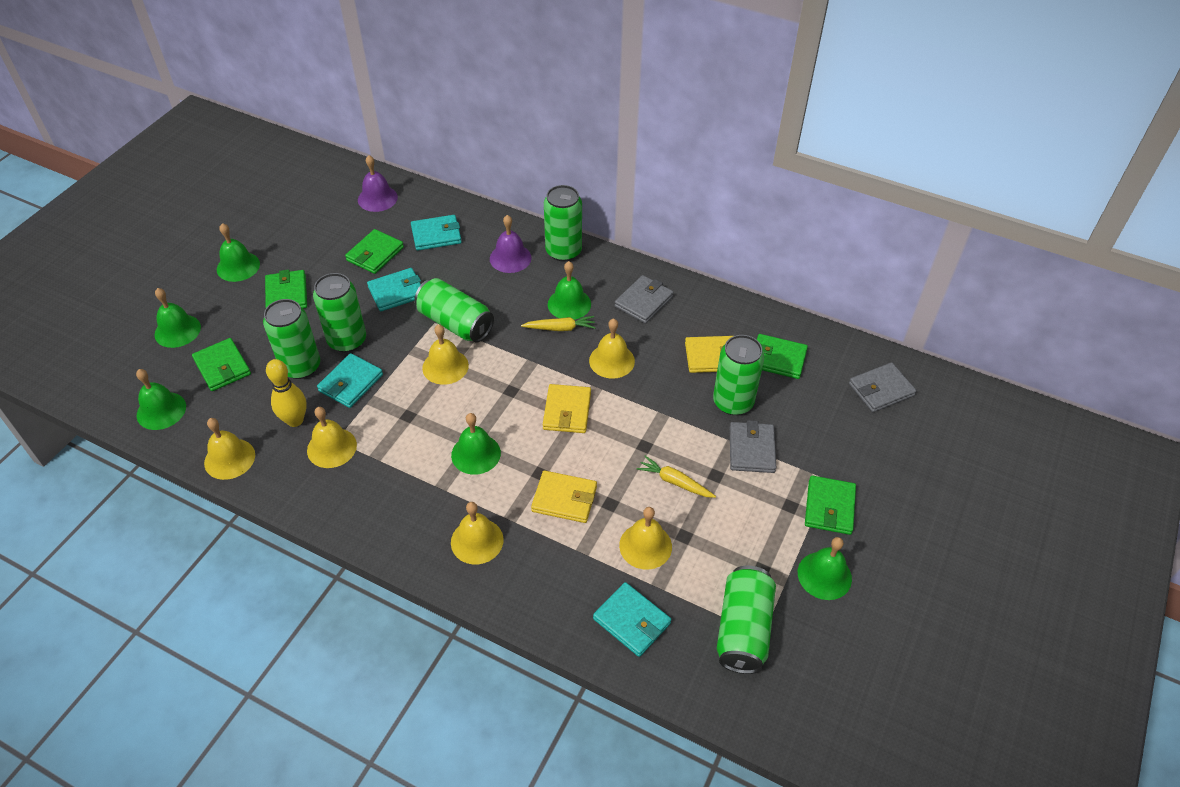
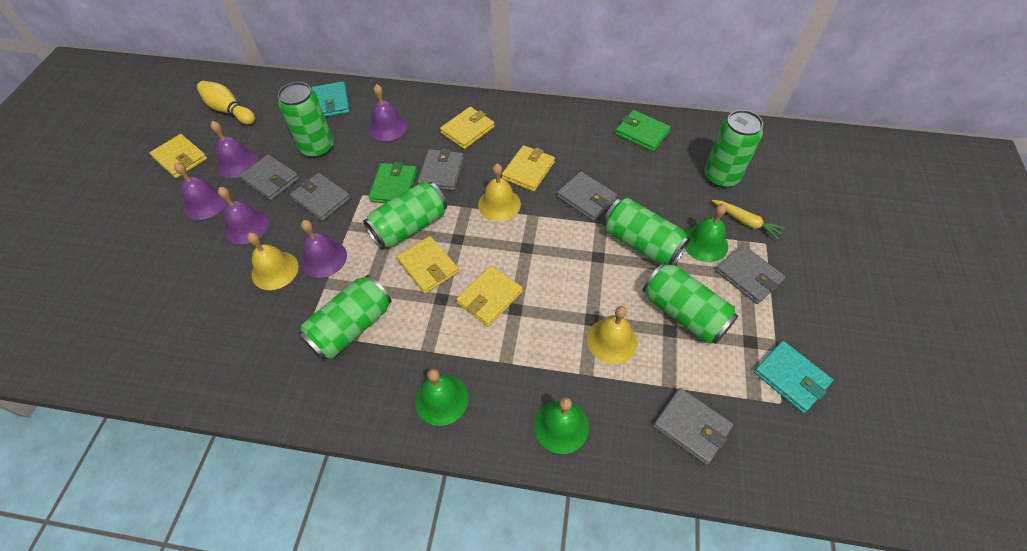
green bell: [136,369,186,430] [154,288,201,348] [217,223,260,282] [451,413,501,475] [548,261,591,320] [798,537,852,600] = 6 -> [415,369,468,426] [534,397,589,454] [685,204,728,262] = 3
green wallet: [192,338,251,391] [265,269,307,308] [345,229,404,274] [757,334,808,379] [805,475,856,535] = 5 -> [369,162,417,203] [615,110,671,152] = 2
grey wallet: [615,275,674,324] [730,420,776,473] [849,362,917,412] = 3 -> [239,154,299,200] [290,173,351,221] [417,148,464,191] [557,171,617,221] [653,388,733,465] [715,245,785,304] = 6
purple bell: [358,155,398,212] [490,215,532,273] = 2 -> [174,162,227,220] [210,121,258,178] [218,187,269,244] [301,220,347,278] [369,84,407,141] = 5
turquoise wallet: [317,353,383,408] [367,268,421,311] [411,215,462,251] [593,582,671,657] = 4 -> [311,81,350,117] [754,341,833,413] = 2
yellow bell: [204,418,255,480] [307,407,357,468] [422,324,469,385] [451,502,504,564] [589,318,635,379] [619,507,672,570] = 6 -> [247,233,299,290] [478,163,521,221] [587,306,637,364] = 3
yellow carrot: [521,316,596,331] [637,456,716,498] = 2 -> [712,200,785,240] = 1
yellow wallet: [531,471,597,523] [543,384,591,433] [685,336,733,373] = 3 -> [150,134,207,178] [396,236,459,294] [440,107,494,149] [456,265,523,327] [502,145,555,192] = 5

